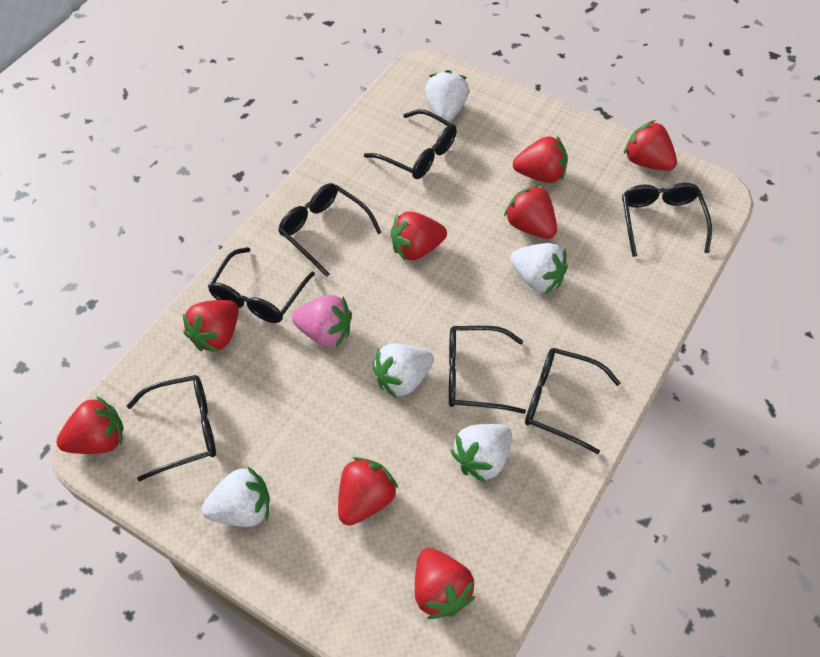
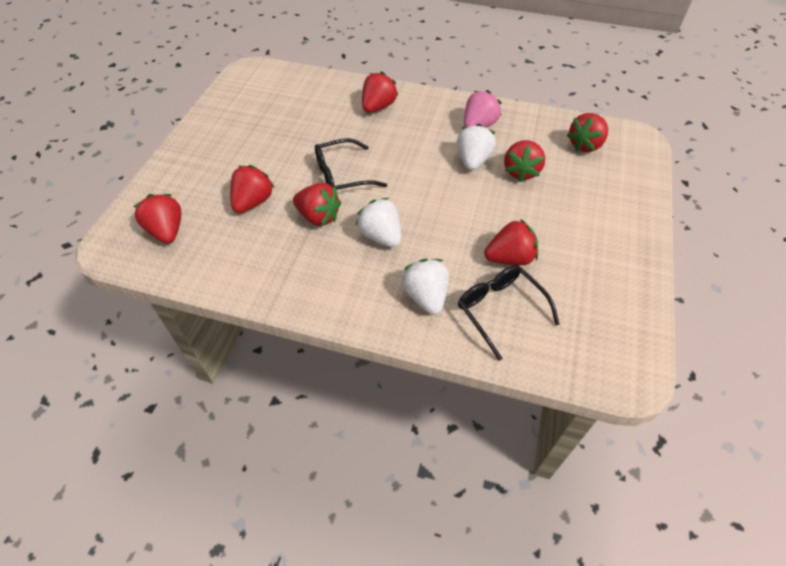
black glasses: [127,375,216,482] [208,247,315,323] [278,183,382,277] [364,109,457,179] [449,326,526,414] [525,348,620,454] [622,183,712,257] = 7 -> [315,138,387,190] [458,265,560,361] = 2
red strawberry: [57,396,124,454] [182,300,239,353] [338,457,399,526] [391,212,447,261] [415,548,475,619] [504,184,557,239] [513,136,568,183] [624,120,677,171] = 8 -> [133,194,181,244] [230,165,275,213] [293,183,341,226] [362,71,398,113] [484,219,538,265] [504,140,545,182] [566,113,608,152] = 7
white strawberry: [202,467,270,527] [372,343,434,399] [425,70,469,122] [450,424,512,483] [510,243,568,294] = 5 -> [355,198,401,247] [402,259,449,314] [457,124,496,170] = 3

